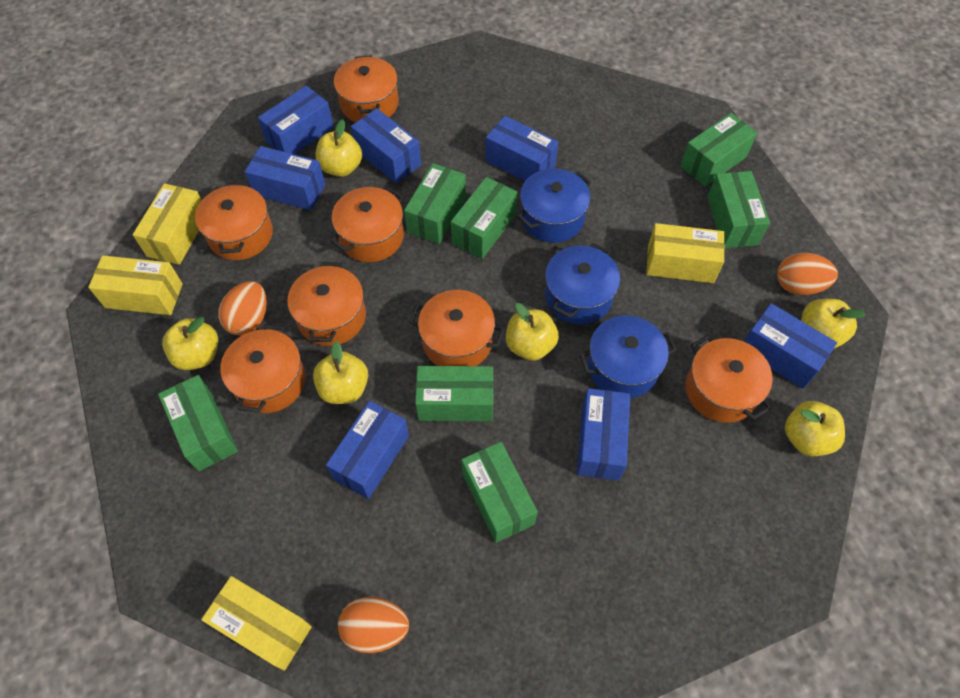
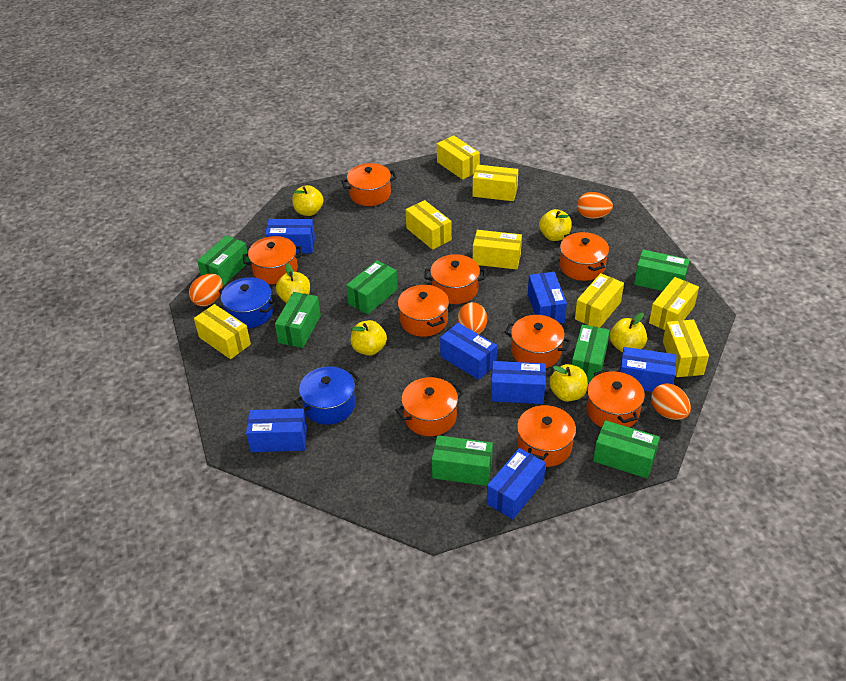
blue pot: [517,168,592,243] [545,243,620,324] [579,315,677,398] = 3 -> [219,277,275,328] [294,366,360,425] = 2
orange egg: [218,281,267,335] [338,597,409,653] [777,253,838,295] = 3 -> [189,274,223,306] [458,302,487,334] [577,192,613,219] [651,383,691,420] = 4
orange pot: [195,182,273,260] [220,324,306,413] [287,262,366,346] [331,187,404,262] [334,55,399,122] [409,290,505,366] [685,335,773,423] = 7 -> [243,236,303,284] [342,163,397,206] [396,377,464,436] [398,285,449,337] [425,254,486,304] [504,315,571,368] [517,403,576,467] [560,232,609,281] [586,369,645,427] = 9
yellow box: [88,255,183,315] [133,183,202,265] [201,576,312,671] [646,223,725,283] = 4 -> [194,304,251,359] [406,200,452,250] [437,135,480,180] [473,165,518,201] [473,230,522,270] [575,273,624,328] [649,277,699,330] [663,320,709,377] = 8

